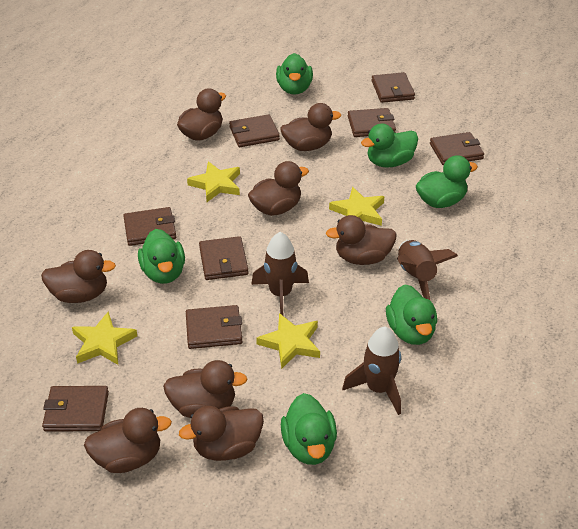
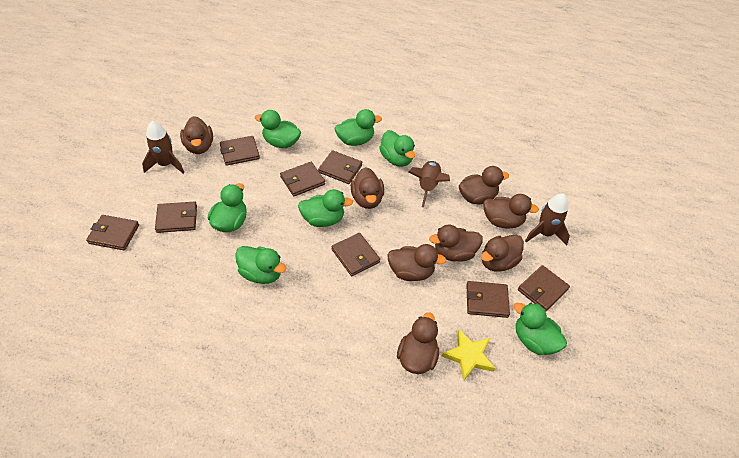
green duck: [138,229,185,284] [276,53,313,94] [281,393,337,465] [361,124,418,167] [386,284,437,345] [416,155,478,208] = 6 -> [208,183,247,232] [235,246,286,284] [255,110,301,148] [298,189,353,227] [335,109,382,146] [379,130,415,167] [514,303,567,355] = 7
yellow star: [72,311,137,365] [187,161,240,202] [256,313,320,369] [329,187,385,226] = 4 -> [442,330,495,381] = 1

